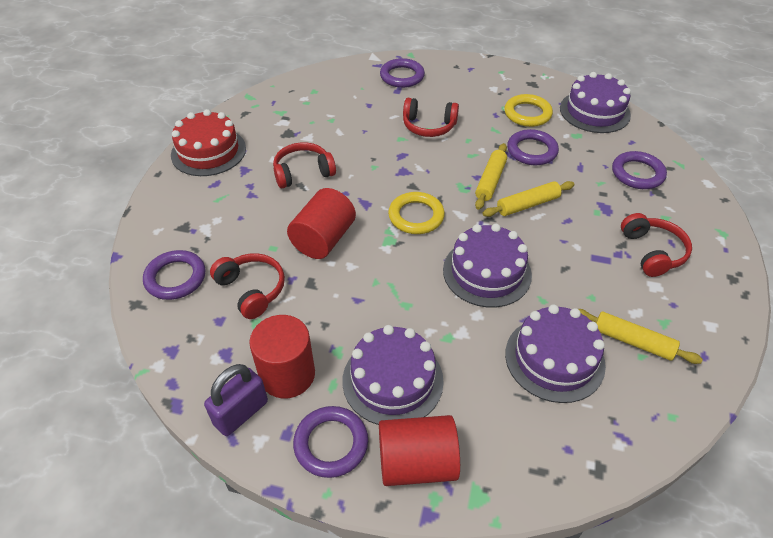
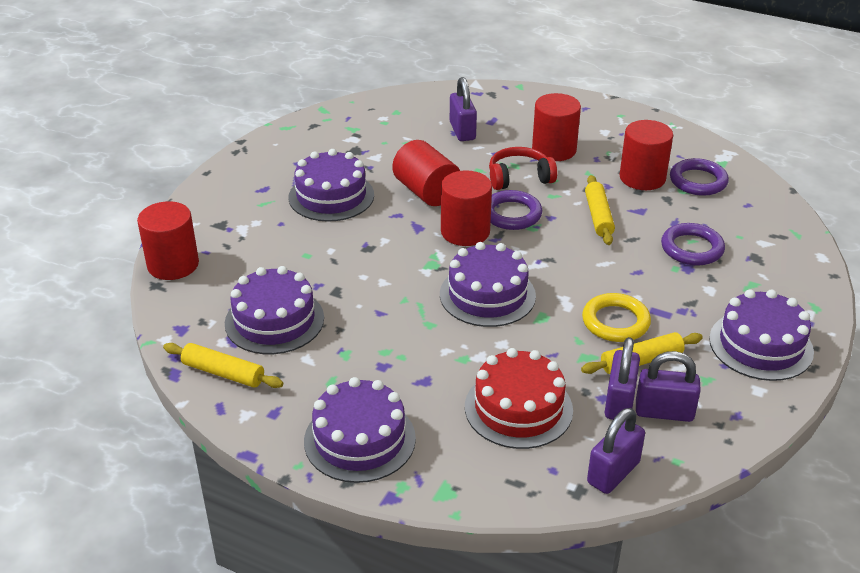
purple cake: [342,325,444,425] [443,224,532,308] [505,304,606,403] [560,72,631,133] = 4 -> [225,266,324,354] [288,149,374,222] [304,377,416,483] [440,242,536,327] [709,289,814,381] = 5
purple padlock: [204,364,268,436] = 1 -> [450,77,477,141] [587,408,645,494] [604,337,640,420] [636,351,701,422] = 4
purple ring: [143,250,206,300] [293,406,368,478] [380,58,425,88] [507,129,559,165] [612,151,667,189] = 5 -> [491,190,542,230] [661,223,725,266] [670,158,729,196] = 3
red cylinder: [249,315,315,398] [287,188,356,259] [379,415,460,486] = 3 -> [137,201,199,280] [392,140,460,206] [441,170,492,246] [532,93,581,161] [620,120,673,190] = 5
red headphones: [210,253,285,319] [273,142,336,188] [403,98,459,137] [621,213,692,277] = 4 -> [489,147,557,190] = 1
yellow ring: [388,192,445,234] [504,94,553,127] = 2 -> [582,293,651,342] = 1

